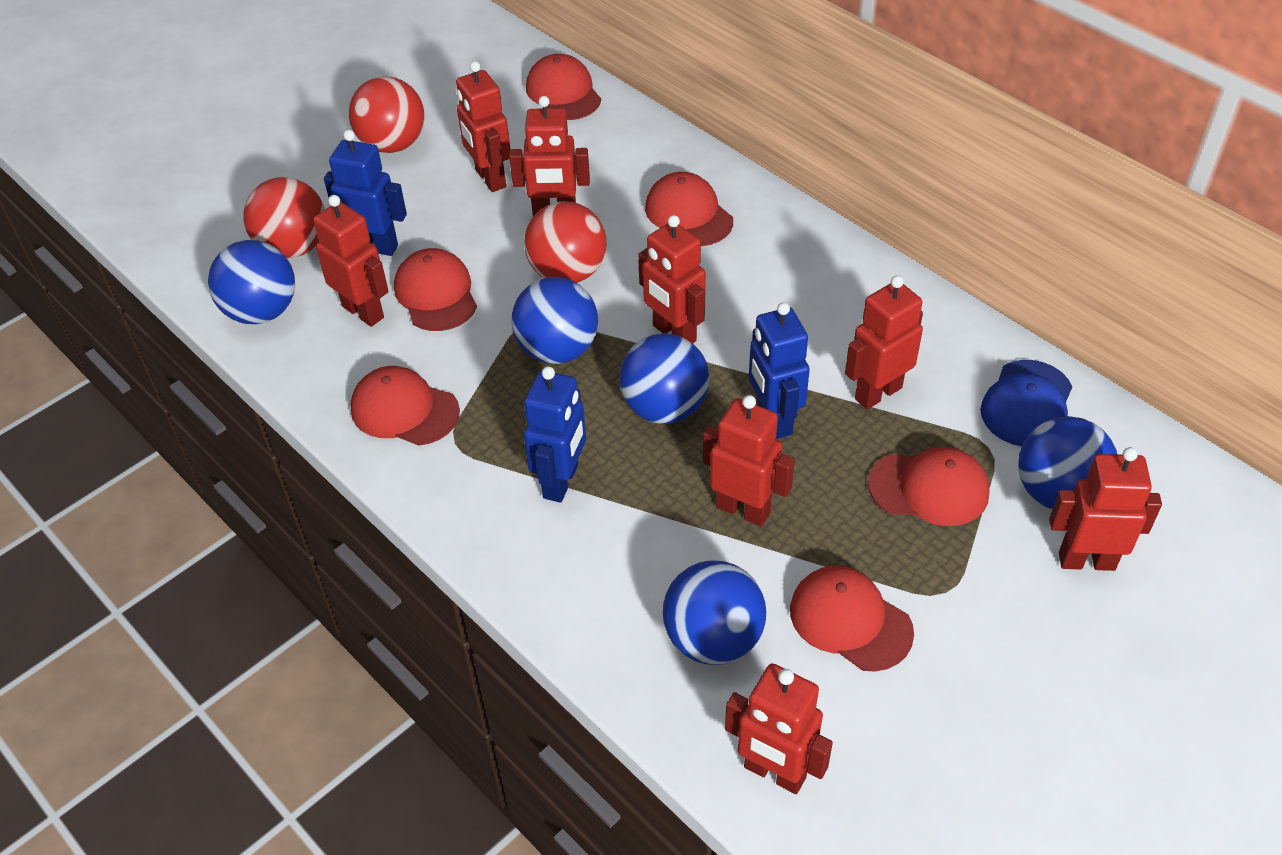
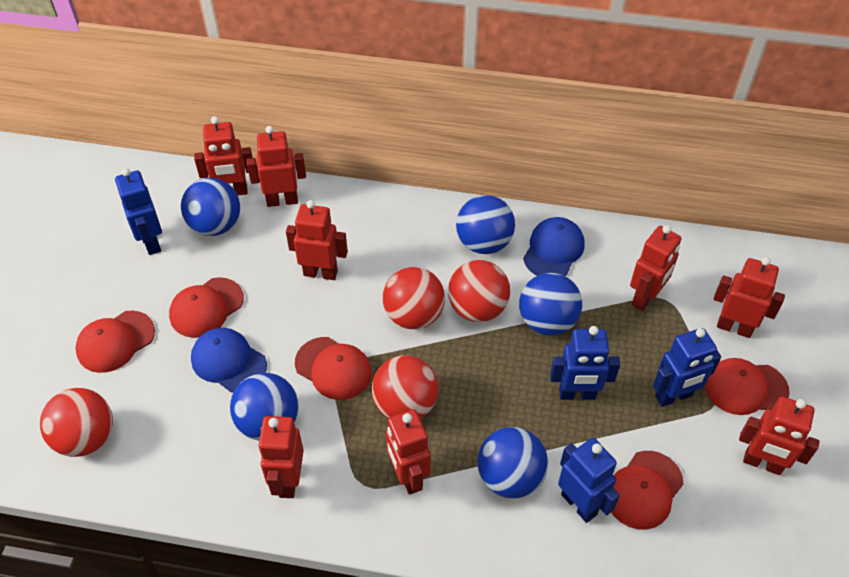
blue cap: [980,360,1072,446] = 1 -> [191,328,267,393] [523,217,585,276] = 2
blue robot: [324,130,407,256] [524,366,586,503] [749,302,810,439] = 3 -> [115,168,162,255] [550,326,620,400] [558,438,620,523] [653,328,721,407] = 4
red ball: [243,177,325,258] [349,76,425,153] [524,201,606,283] = 3 -> [40,388,113,457] [372,355,438,419] [383,267,445,329] [448,260,510,322] = 4
red cap: [350,366,460,446] [394,248,477,331] [526,54,601,120] [645,172,733,246] [790,566,914,671] [868,447,990,526] = 6 -> [75,311,155,373] [169,277,244,338] [295,337,372,400] [611,451,684,530] [705,358,790,415] = 5

